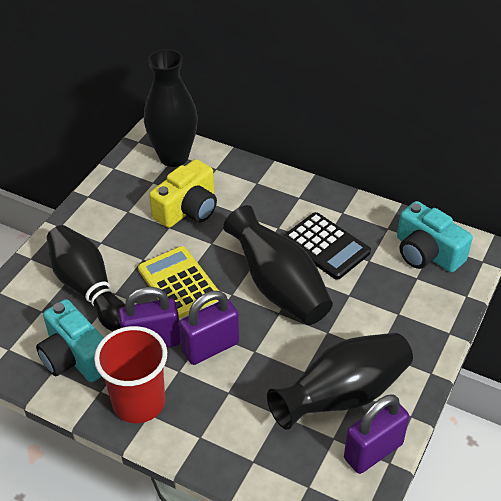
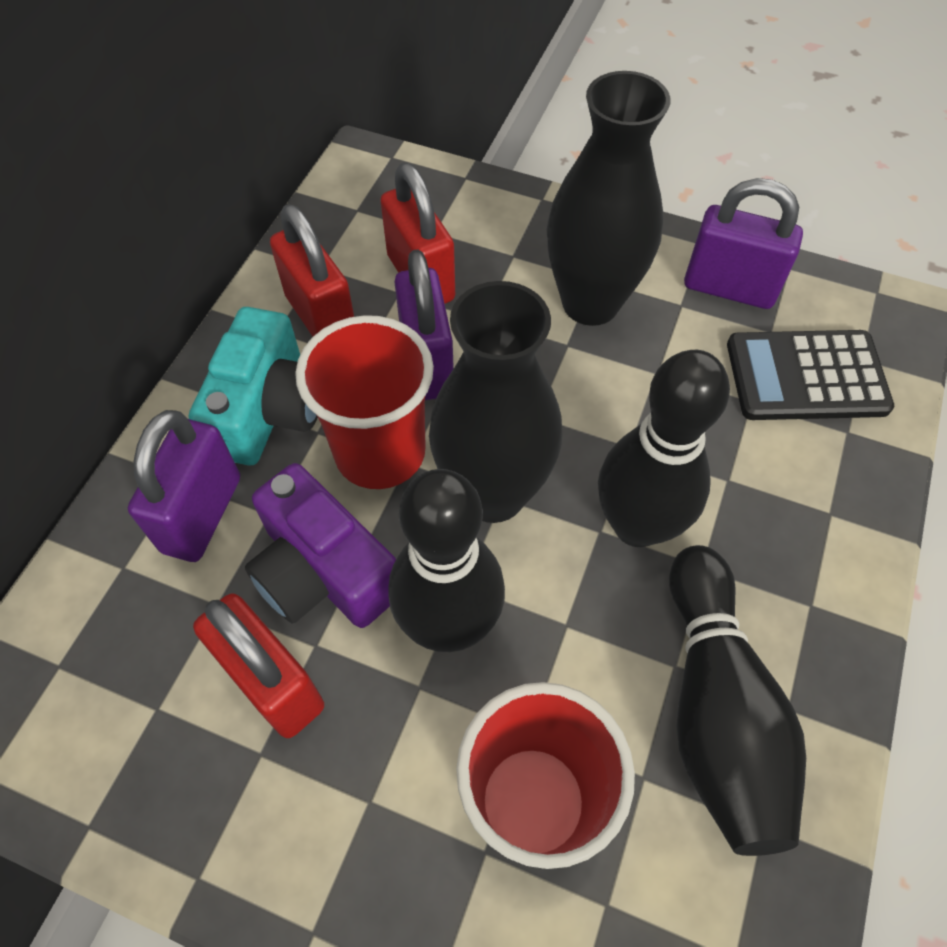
black bowling pin: [47,225,125,331] = 1 -> [388,469,505,652] [598,350,730,547] [669,545,806,856] = 3
black vase: [144,49,198,167] [223,205,333,325] [267,333,413,430] = 3 -> [429,281,562,523] [547,71,671,326] = 2
purple camera: none = 0 -> [245,463,396,628] = 1
red cup: [94,326,167,423] = 1 -> [295,315,434,489] [456,682,635,869] = 2
red padlock: none = 0 -> [193,593,324,738] [270,204,354,336] [380,163,455,304] = 3
turquoise camera: [36,299,104,382] [397,201,473,272] = 2 -> [189,307,318,466] = 1
yellow calculator: [138,246,219,318] = 1 -> none = 0
yellow camera: [149,159,217,228] = 1 -> none = 0

